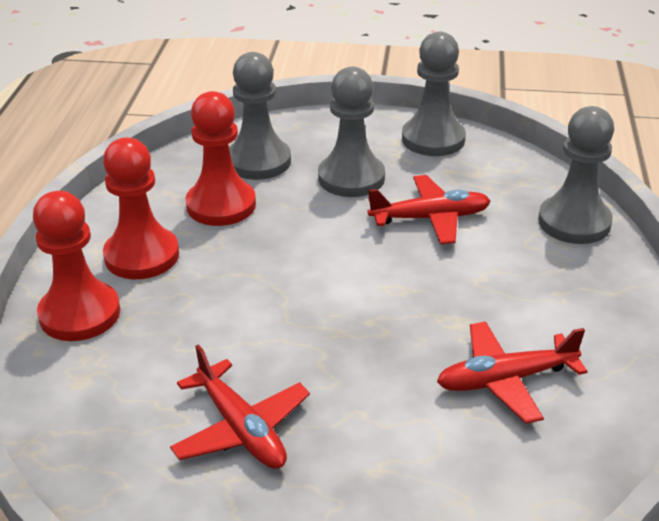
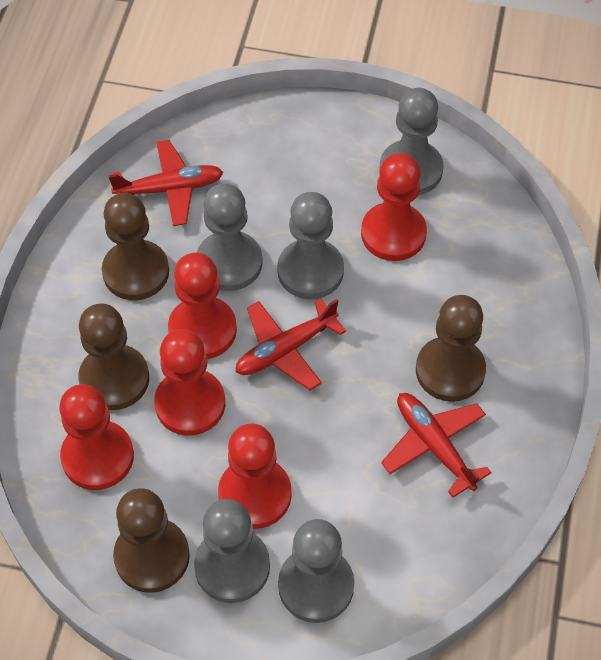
brown pawn: none = 0 -> [78,304,149,410] [102,193,169,300] [113,488,190,593] [416,295,486,402] = 4
grey pawn: [229,52,291,180] [318,66,385,197] [402,32,466,156] [538,106,614,244] = 4 -> [194,499,270,603] [197,183,263,291] [277,192,344,299] [278,519,354,623] [380,88,444,195] = 5
red pawn: [33,191,120,341] [103,137,179,279] [186,91,256,226] = 3 -> [59,384,134,490] [154,329,225,436] [168,253,237,359] [218,424,291,529] [361,153,427,261] = 5

